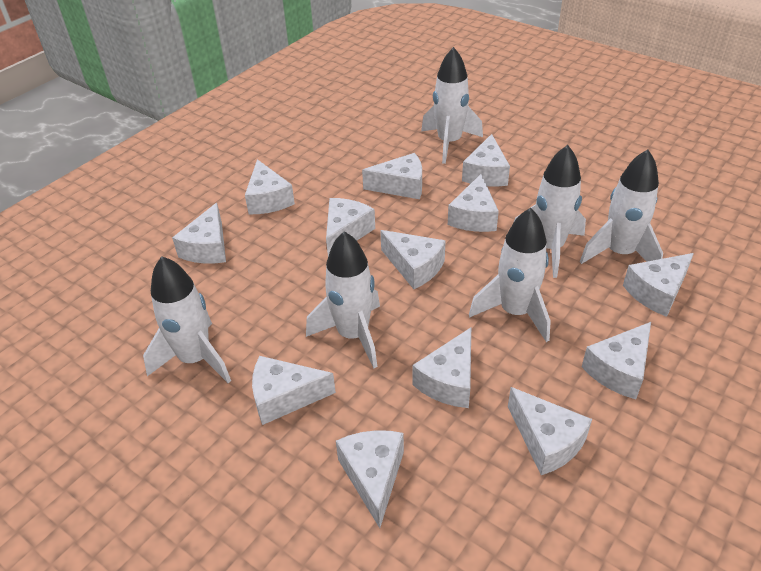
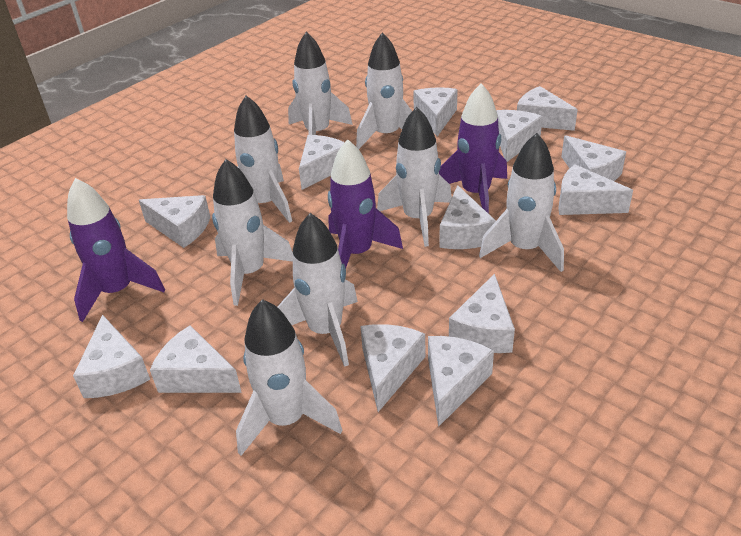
purple rocket: none = 0 -> [67,178,165,322] [328,139,403,268] [439,83,507,214] = 3
white rocket: [143,256,231,383] [306,231,380,368] [421,47,483,164] [469,208,551,342] [513,145,586,278] [580,149,663,264] = 6 -> [212,159,293,306] [234,95,292,223] [236,299,342,456] [277,213,358,367] [288,32,353,135] [356,32,412,149] [377,107,452,247] [479,133,564,272] = 8

